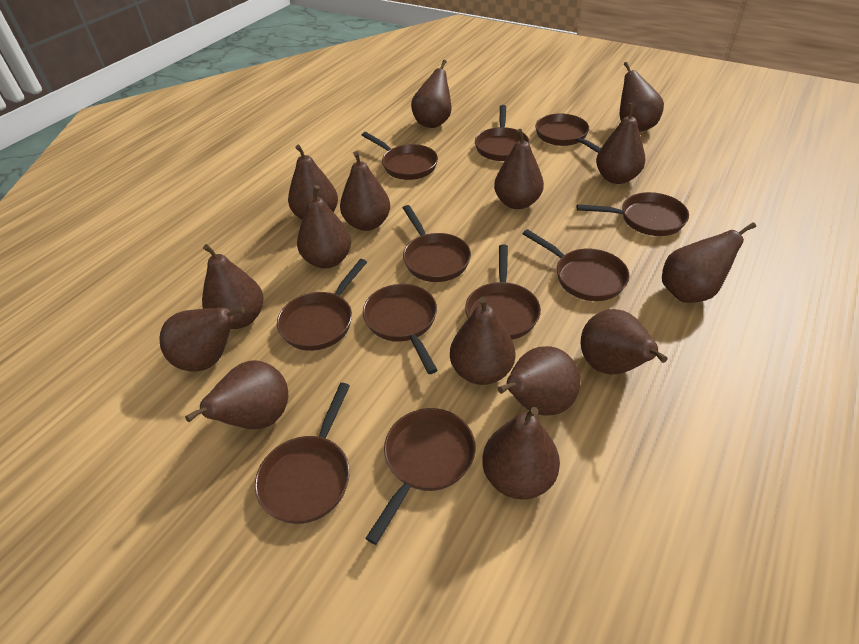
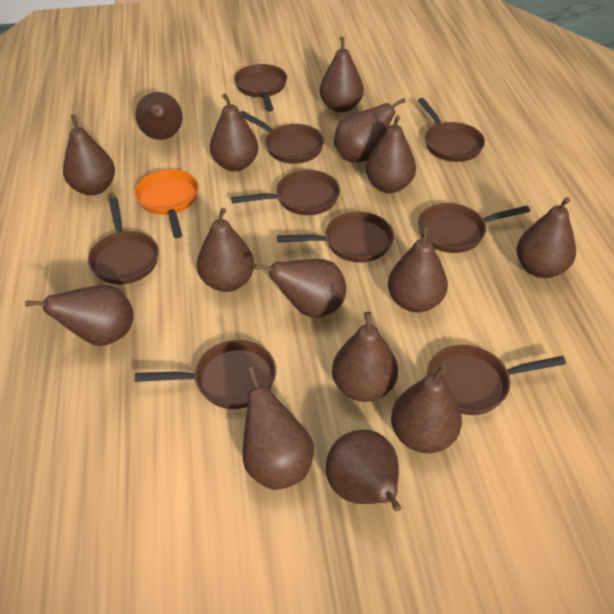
brown pan: [255,383,350,524] [277,259,367,351] [362,132,438,180] [363,284,437,374] [365,408,475,545] [403,205,471,282] [465,244,541,340] [475,105,530,161] [523,229,630,301] [535,113,601,153] [576,192,689,236] = 11 -> [88,198,159,285] [135,340,276,409] [231,170,340,215] [234,64,287,112] [240,111,324,164] [277,212,394,263] [418,98,485,162] [418,203,530,253] [427,345,566,415] = 9
orange pan: none = 0 -> [135,169,199,238] = 1

